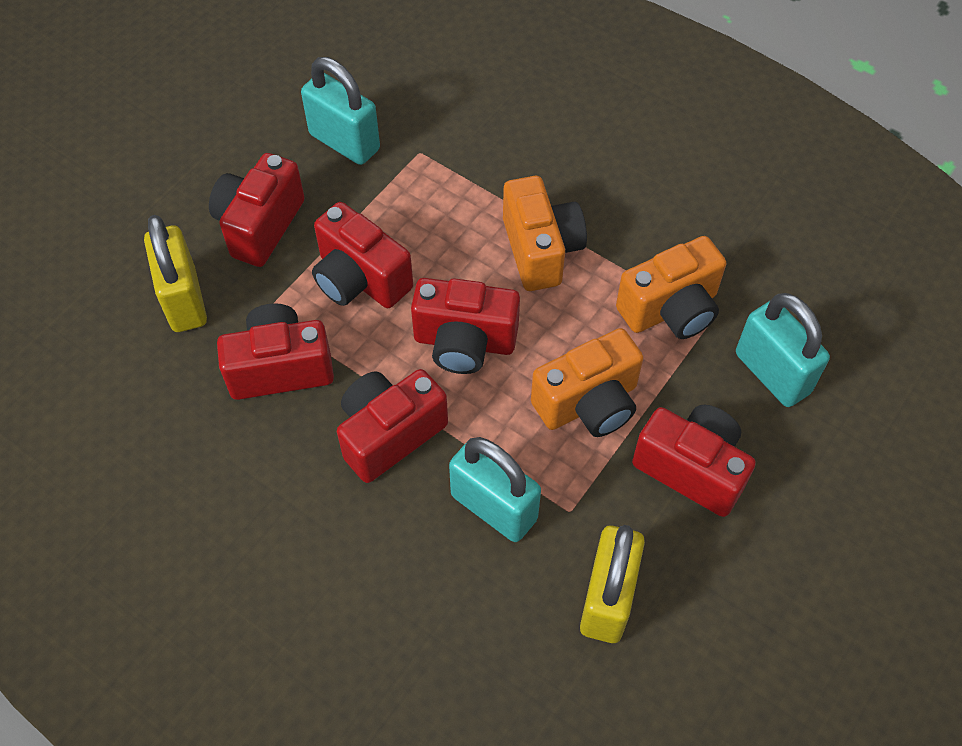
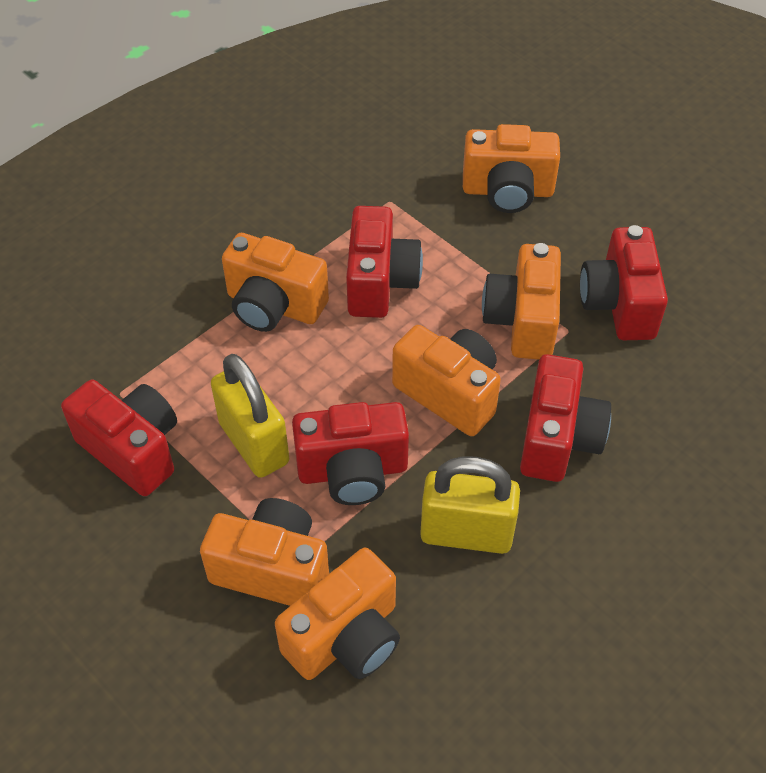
orange camera: [503,176,587,291] [531,328,643,437] [616,236,726,339] = 3 -> [200,498,329,606] [222,233,329,332] [275,548,400,680] [392,325,501,436] [463,124,560,213] [482,243,561,360] = 6
red camera: [209,153,305,267] [217,303,334,400] [312,202,413,308] [337,369,448,483] [411,278,520,374] [632,405,756,517] = 6 -> [61,380,177,496] [292,402,409,505] [346,206,423,318] [520,354,611,482] [580,225,668,340] = 5
turquoise padlock: [301,57,380,165] [449,437,541,542] [736,293,830,407] = 3 -> none = 0

